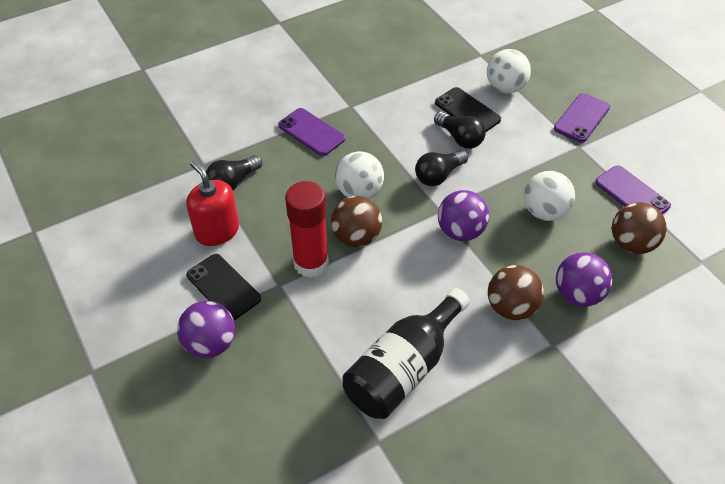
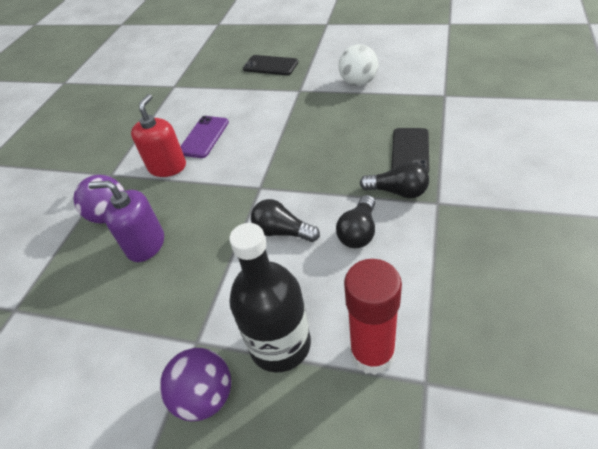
brown ball: [331,196,382,247] [488,265,544,320] [612,202,667,254] = 3 -> none = 0
purple ball: [177,301,235,358] [438,190,489,241] [556,252,612,307] = 3 -> [74,175,124,224] [160,348,231,421] = 2
purple phone: [278,108,345,156] [554,93,610,142] [595,165,671,214] = 3 -> [180,116,229,158] = 1
purple soap dispenser: none = 0 -> [88,181,164,262] = 1
white ball: [335,151,384,199] [487,49,531,93] [524,171,575,221] = 3 -> [339,44,378,86] = 1

